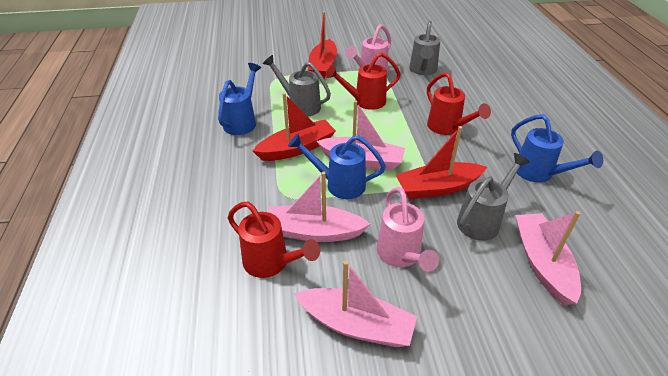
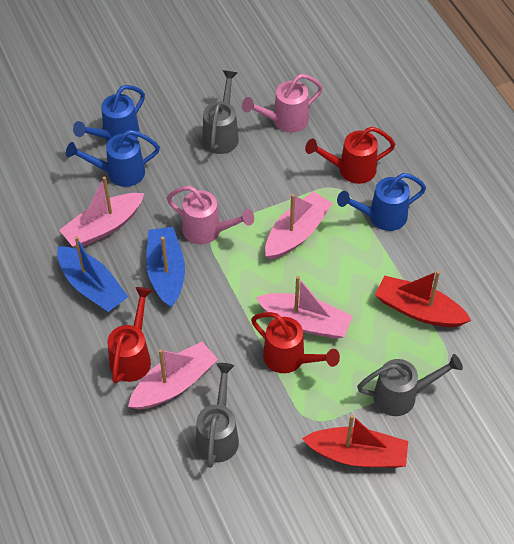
blue boat: none = 0 -> [57,236,128,312] [146,227,185,308] = 2
red boat: [253,93,336,161] [308,11,337,79] [396,126,487,199] = 3 -> [302,414,408,468] [375,270,472,327] = 2

